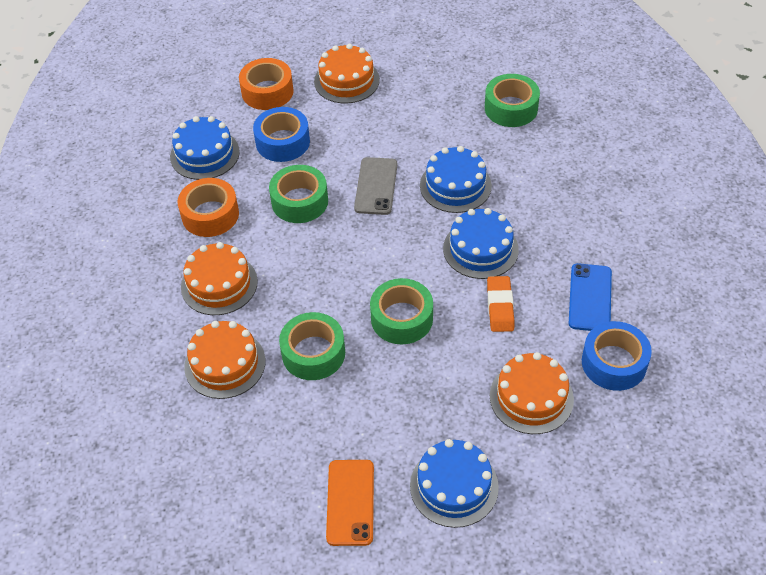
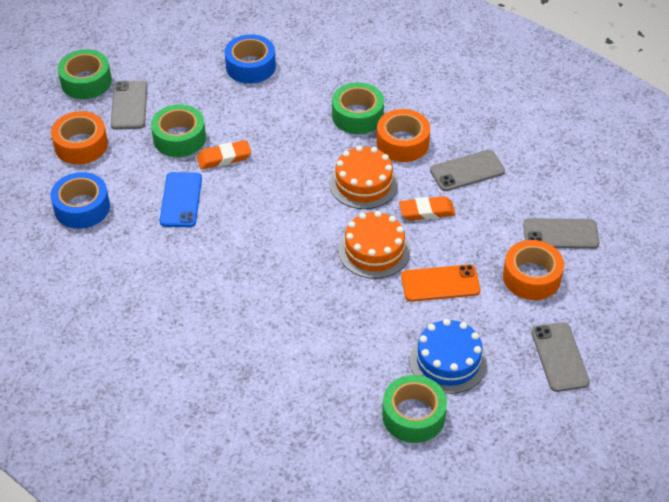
blue cake: [170,116,240,180] [410,439,499,528] [420,146,492,213] [443,208,519,279] = 4 -> [410,319,487,394] = 1
grey phone: [354,157,397,215] = 1 -> [111,81,147,130] [430,150,505,191] [523,218,599,249] [531,322,590,392] = 4
orange cake: [181,242,258,315] [184,321,265,399] [314,44,380,103] [490,352,574,434] = 4 -> [329,145,398,209] [338,211,411,279] = 2
orange eraser: [487,276,514,332] = 1 -> [197,140,251,169] [399,196,456,221] = 2
orange tape: [178,178,239,237] [239,58,294,110] = 2 -> [51,111,108,164] [376,109,430,162] [503,240,564,300] = 3

